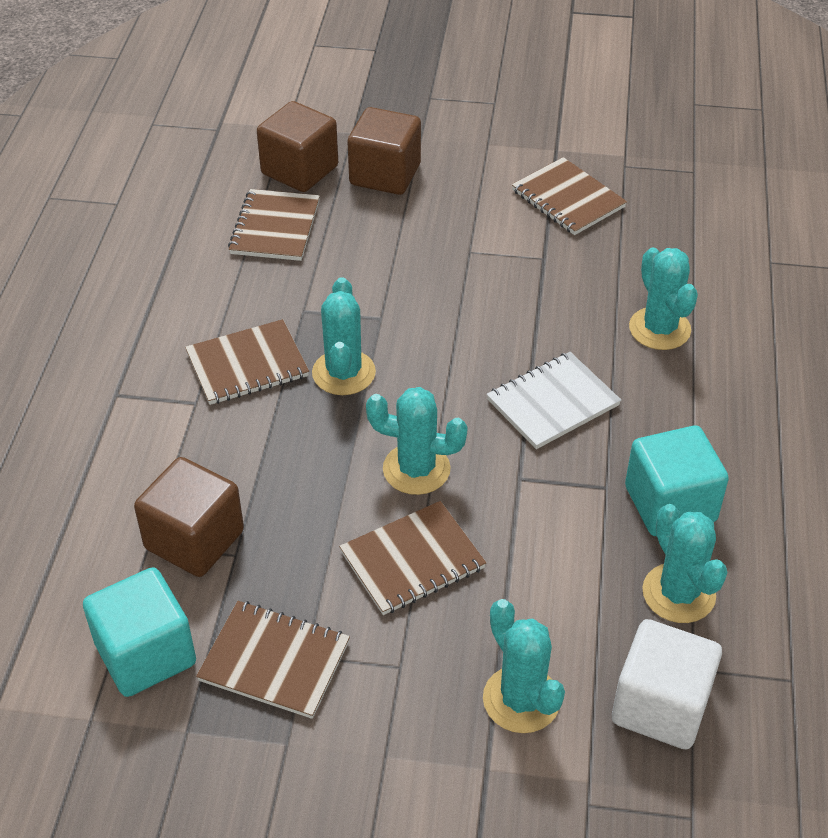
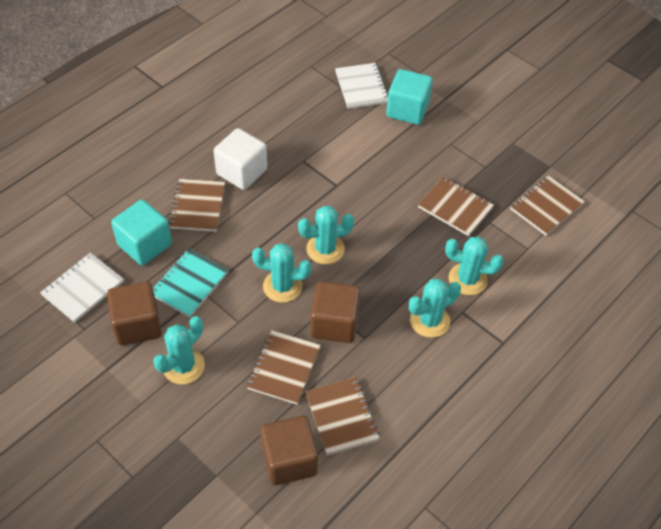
turquoise notebook: none = 0 -> [153,248,228,317] = 1
white notebook: [487,352,621,449] = 1 -> [40,253,124,323] [335,63,388,109] = 2

